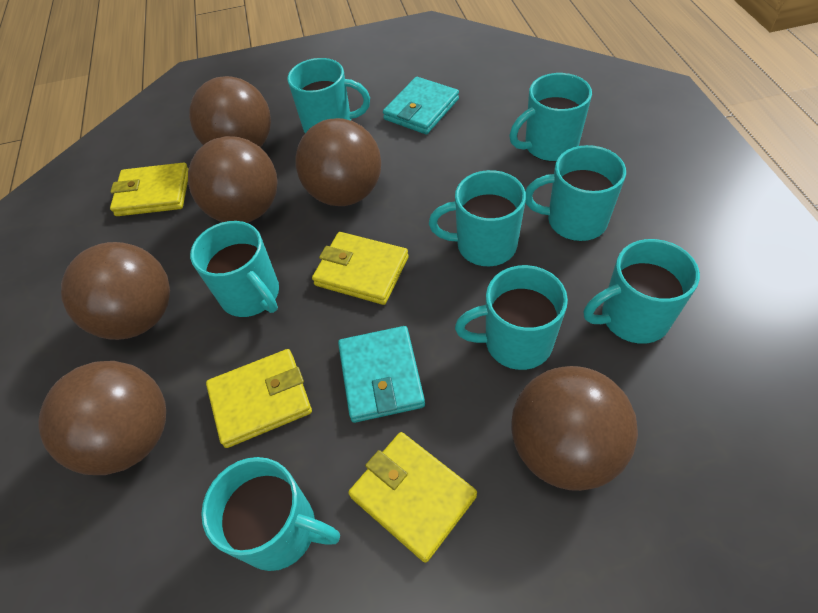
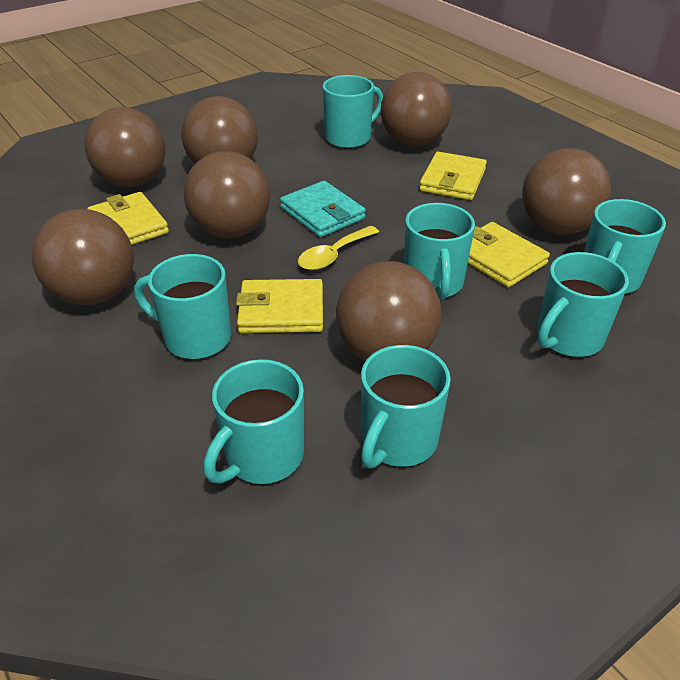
brown ball: [38,361,166,475] [61,242,170,340] [188,136,278,223] [189,76,271,148] [295,118,381,206] [511,366,638,491] = 6 -> [31,209,134,305] [85,107,165,187] [181,96,258,164] [184,151,270,238] [336,261,442,361] [380,72,452,147] [522,148,611,235] = 7
turquoise mug: [190,221,279,317] [201,457,340,571] [287,58,370,133] [429,170,526,266] [455,265,568,370] [509,73,592,162] [525,145,626,241] [584,239,700,344] = 8 -> [134,254,231,360] [203,359,304,484] [322,75,383,148] [361,345,451,469] [404,203,475,300] [537,252,629,357] [584,199,666,294] = 7
turquoise wallet: [338,326,425,423] [383,77,459,134] = 2 -> [280,181,366,237] = 1
yellow spoon: none = 0 -> [298,226,379,270] = 1

